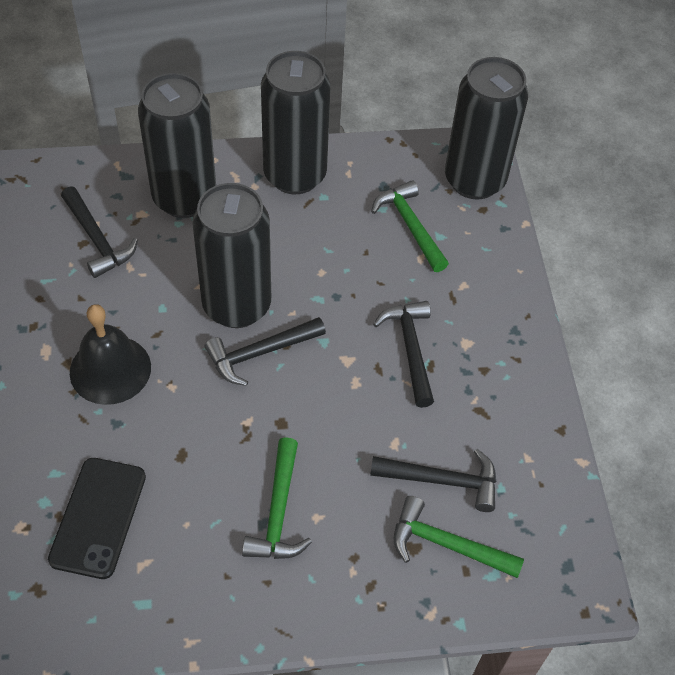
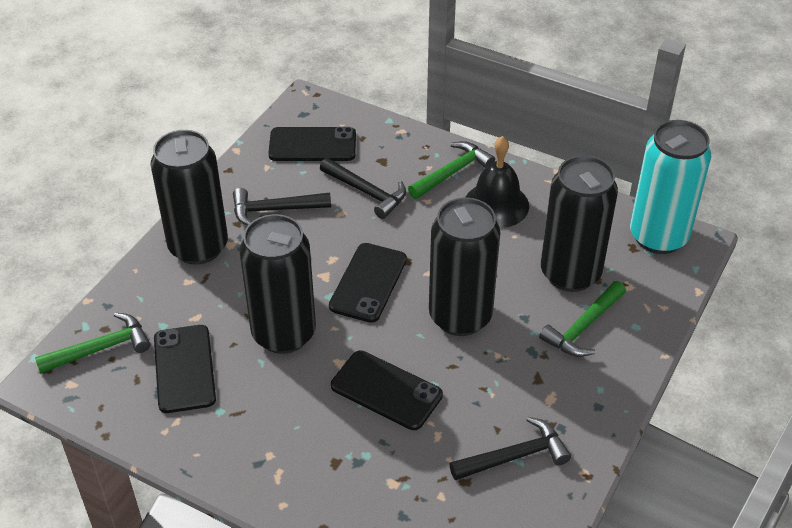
black hammer: [61,186,138,278] [205,317,326,386] [370,449,497,512] [373,301,434,408] = 4 -> [233,188,331,226] [320,158,406,219] [449,417,571,481] = 3
black phone: [48,458,146,579] = 1 -> [154,325,216,413] [268,127,356,161] [329,243,407,323] [331,350,443,430] = 4
turquoise can: none = 0 -> [630,120,711,254] = 1

